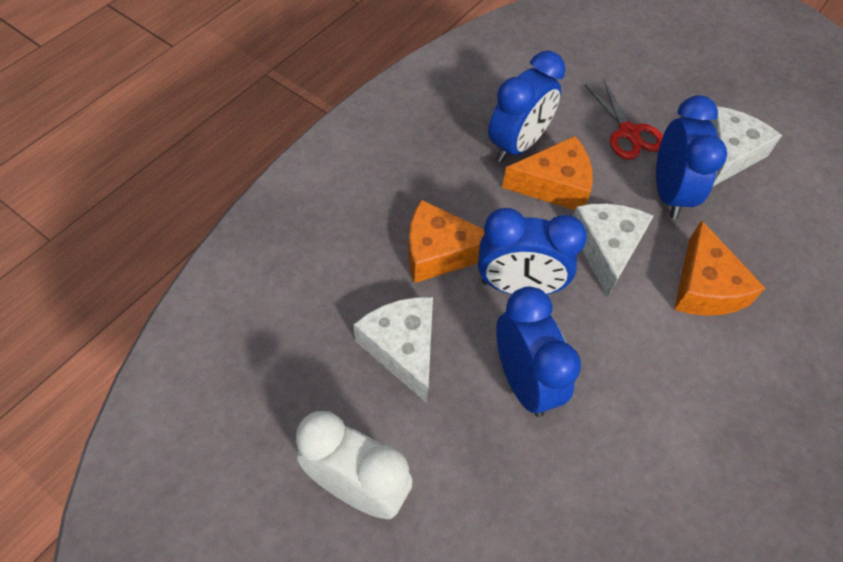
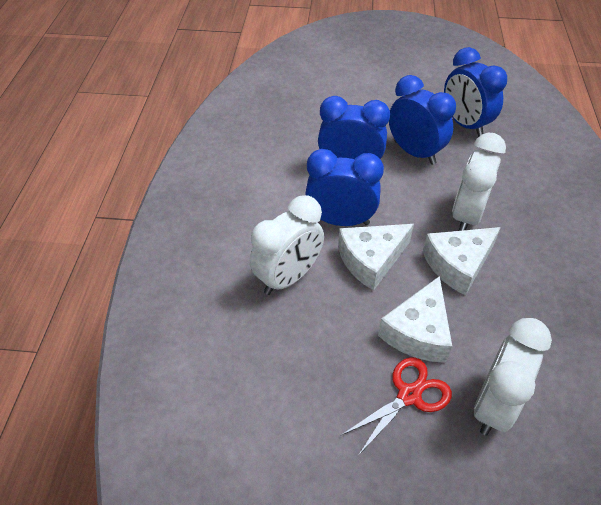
orange cheese: [408,200,484,283] [502,136,593,210] [674,220,765,316] = 3 -> none = 0
white clock: [296,411,413,519] = 1 -> [250,195,324,295] [452,133,506,231] [474,318,552,436] = 3

